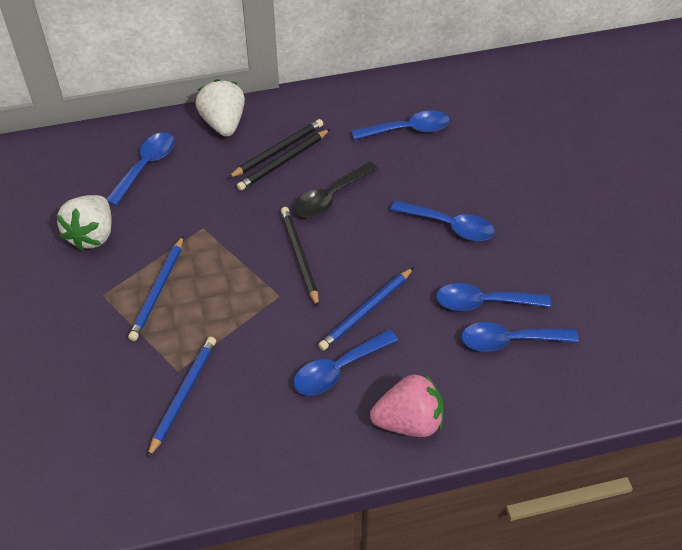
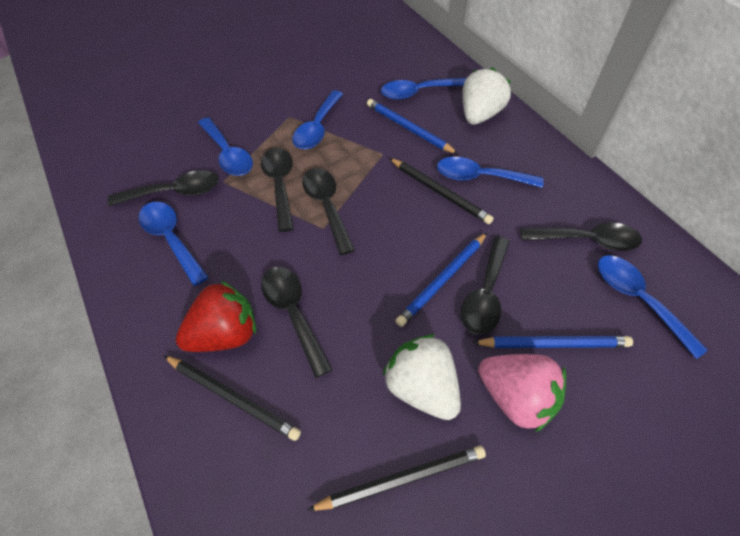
black spoon: [294,162,378,218] = 1 -> [108,170,219,206] [261,148,294,232] [261,267,333,378] [302,168,355,255] [461,236,510,335] [520,222,642,251] = 6
red strawberry: none = 0 -> [176,281,256,352] = 1

